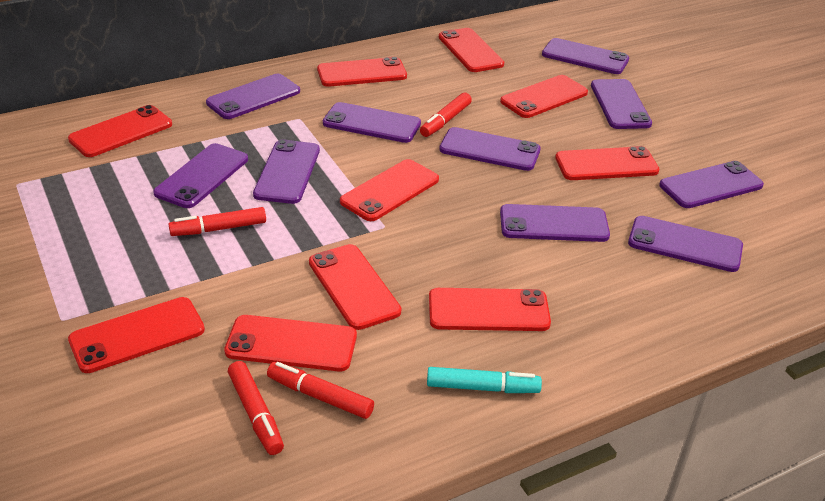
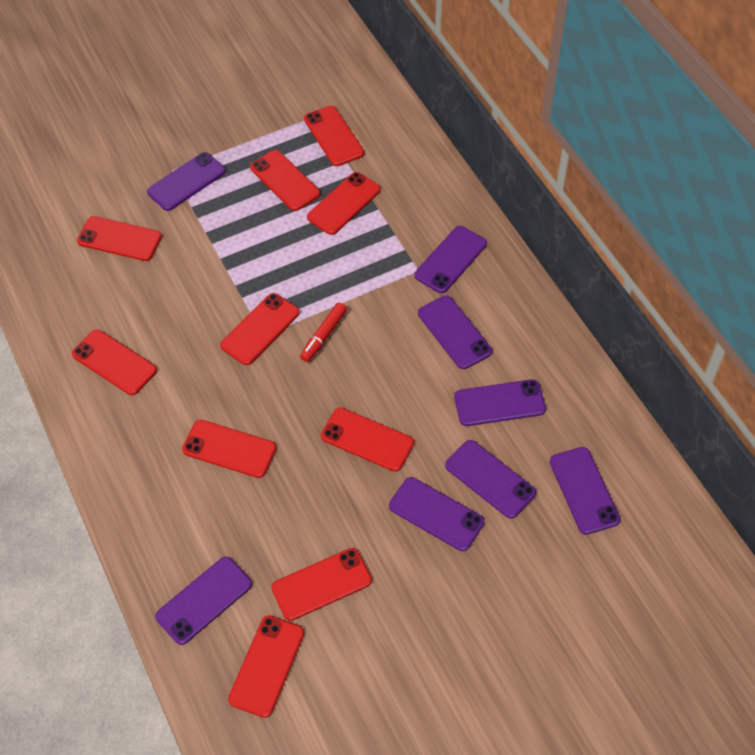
purple phone: [153,143,248,208] [206,74,300,119] [253,139,320,204] [323,102,421,143] [439,127,541,171] [500,204,610,242] [542,38,629,74] [591,79,652,129] [628,216,743,272] [659,161,764,208] = 10 -> [147,152,226,211] [155,557,252,645] [389,477,485,551] [414,226,487,293] [418,295,492,369] [445,440,536,519] [454,379,546,426] [550,447,620,535] = 8
red marker: [168,207,266,236] [228,361,284,455] [267,362,374,419] [420,92,472,137] = 4 -> [300,303,347,362] = 1
turquoise marker: [427,367,542,393] = 1 -> none = 0

